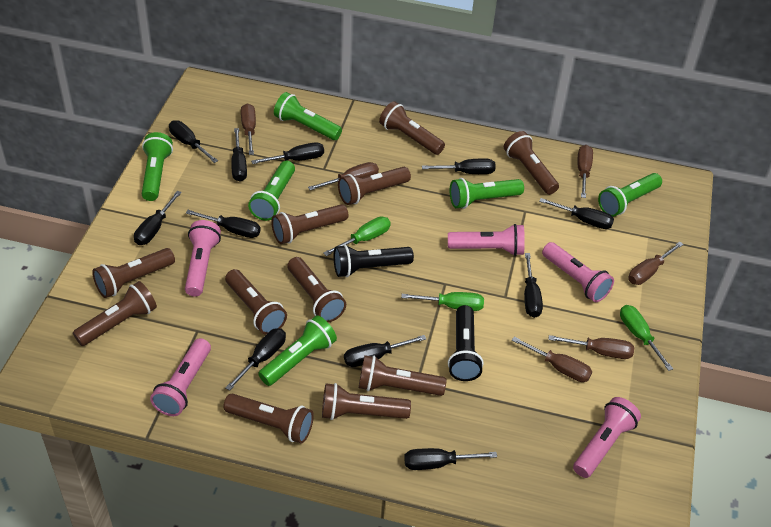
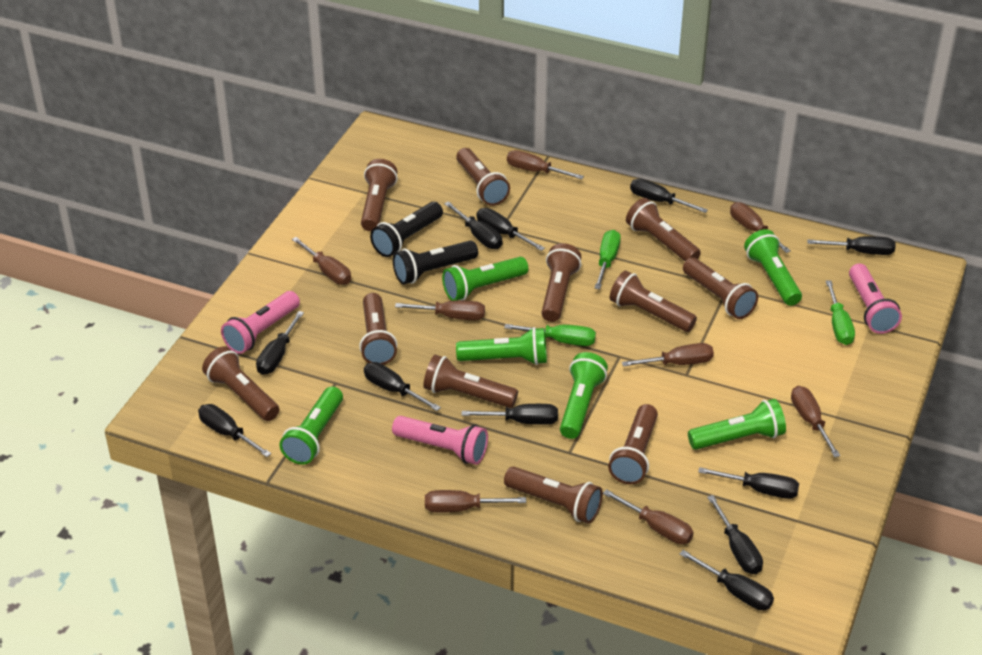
brown screwdriver: [241,104,256,155] [308,162,379,190] [512,337,592,382] [548,335,634,359] [577,145,593,198] [628,242,684,285] = 6 -> [292,237,351,285] [395,300,485,320] [425,490,526,513] [507,150,584,179] [603,489,693,544] [622,343,714,367] [730,202,791,253] [791,386,841,457] = 8
pink flashlight: [150,338,211,416] [185,220,221,296] [448,224,525,256] [542,242,614,302] [573,397,641,478] = 5 -> [221,291,300,354] [392,416,488,465] [849,264,902,334] = 3

